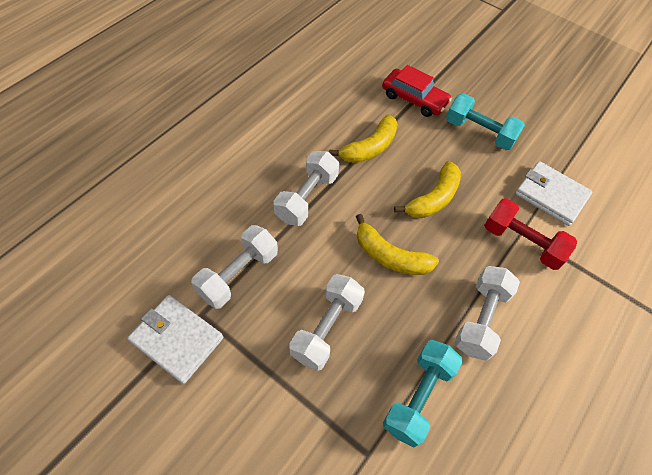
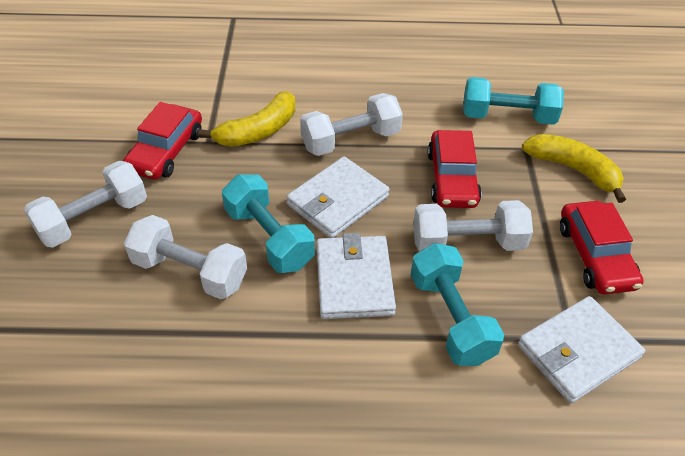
red car: [382,65,452,117] = 1 -> [123,102,202,180] [427,130,482,208] [560,201,644,294] = 3
red dumbbell: [484,198,577,270] = 1 -> none = 0
turquoise dumbbell: [383,340,463,447] [446,93,525,150] = 2 -> [222,174,315,273] [411,243,504,366] [463,77,564,125] = 3
white wallet: [127,295,223,384] [515,161,592,226] = 2 -> [286,156,389,238] [316,233,396,319] [518,296,645,403] = 3
yellow banana: [329,114,398,163] [356,214,439,275] [394,161,461,218] = 3 -> [198,91,296,147] [522,134,626,203] = 2

